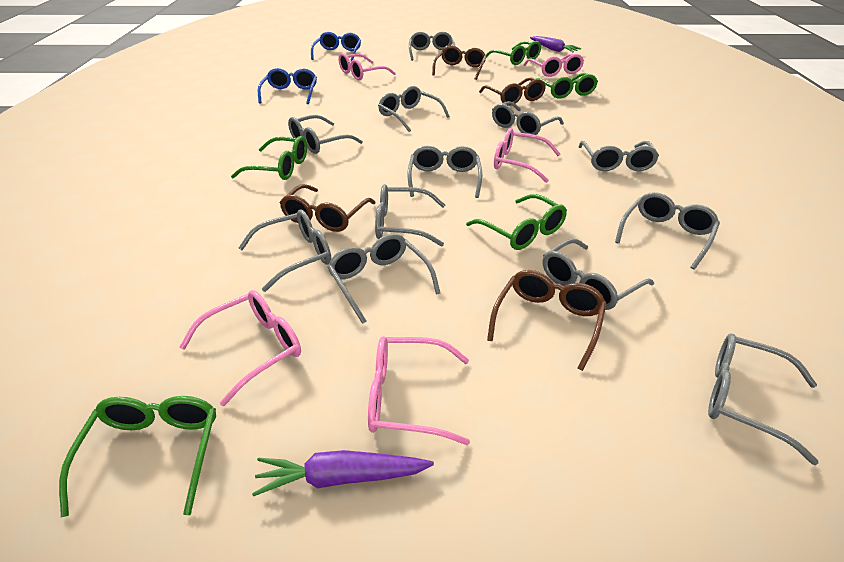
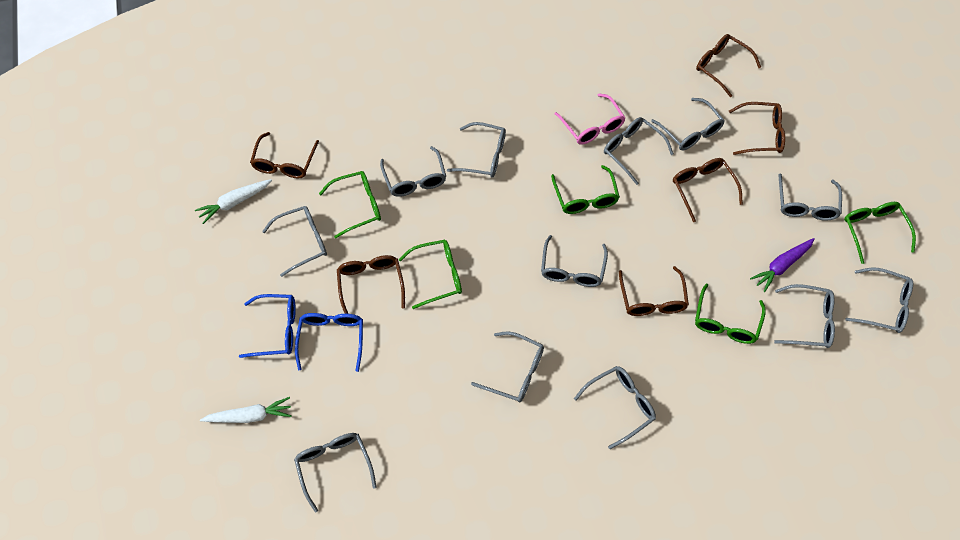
brown glasses: [280,184,376,232] [432,46,487,80] [479,78,546,106] [487,270,607,371] = 4 -> [250,132,319,178] [337,255,405,314] [619,266,689,316] [673,158,743,222] [696,34,761,97] [729,102,785,155] = 6
pink glasses: [180,290,301,406] [338,53,396,80] [368,336,470,445] [494,128,560,183] [524,54,584,77] = 5 -> [555,93,625,145] = 1
purple carrot: [252,450,434,496] [530,36,581,52] = 2 -> [750,238,815,292] = 1
white carrot: none = 0 -> [195,179,272,224] [200,397,292,423] = 2

